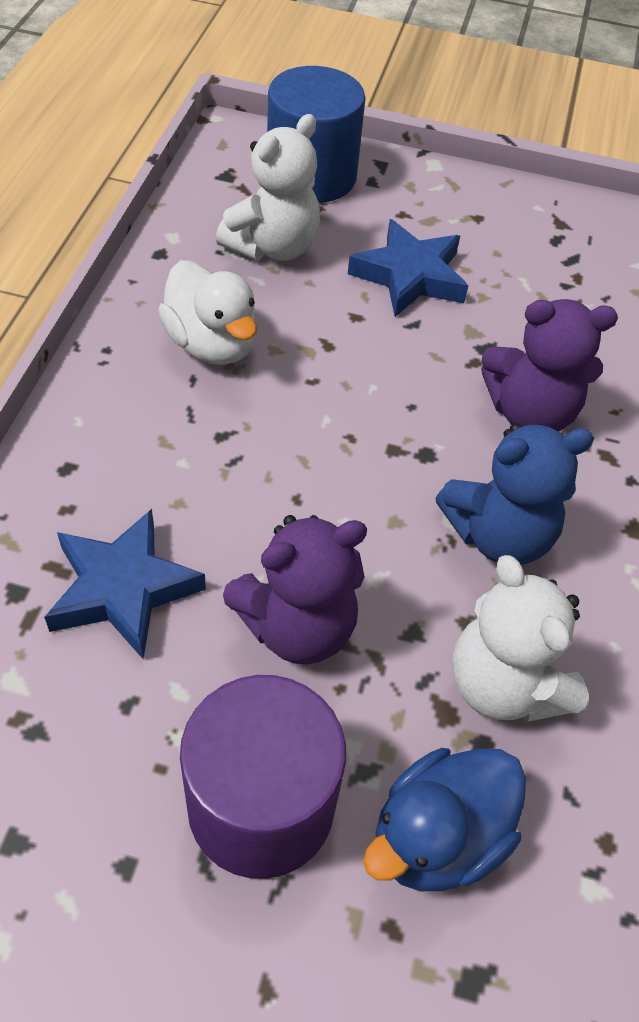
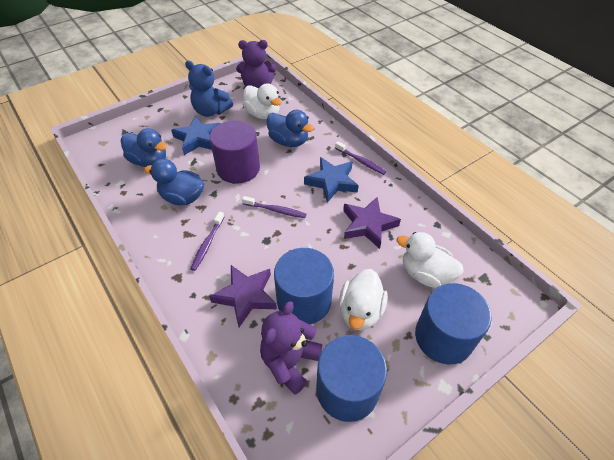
blue cylinder: [267,66,366,203] = 1 -> [274,248,334,324] [316,335,387,422] [415,283,492,364] = 3
blue duck: [363,748,526,891] = 1 -> [121,128,167,167] [144,159,204,205] [266,110,314,147] = 3
purple star: none = 0 -> [209,265,277,327] [343,197,401,249] = 2
purple toothbrush: none = 0 -> [190,212,224,271] [242,196,307,218] [335,141,386,175] = 3
white duck: [158,260,257,365] = 1 -> [243,83,282,120] [339,269,388,330] [397,232,464,288] = 3
white teddy bear: [216,114,320,261] [452,555,589,723] = 2 -> none = 0

